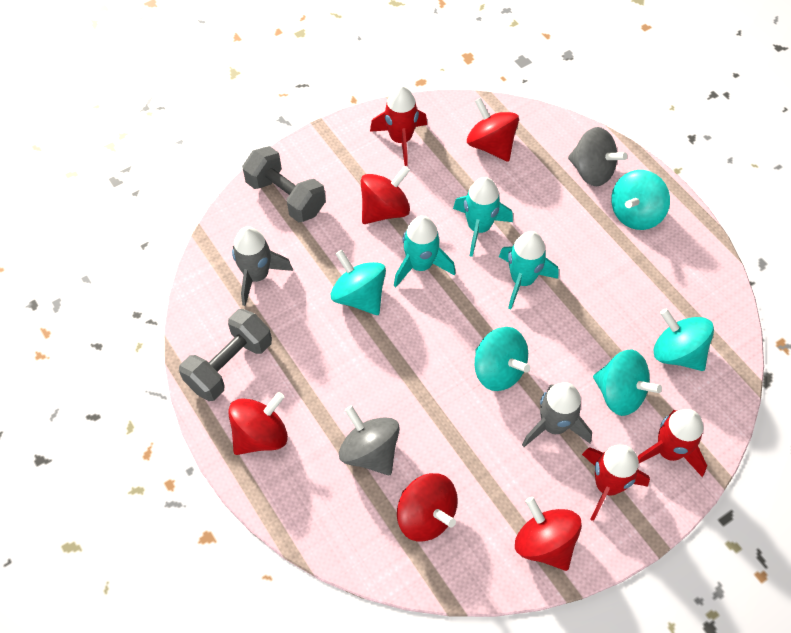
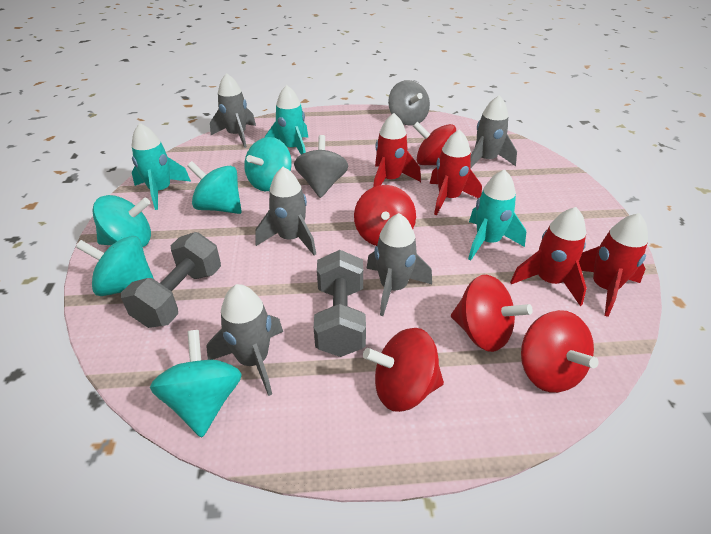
grey rocket: [232,227,293,306] [522,382,592,447] = 2 -> [206,284,283,396] [210,73,256,148] [255,167,316,256] [366,213,432,316] [470,95,517,169] = 5
red rocket: [370,86,427,166] [582,445,650,521] [638,409,707,477] = 3 -> [373,113,421,187] [430,129,482,215] [510,207,587,306] [579,213,648,317] = 4

